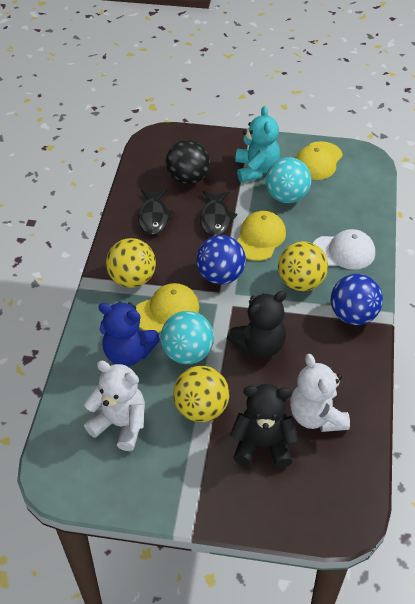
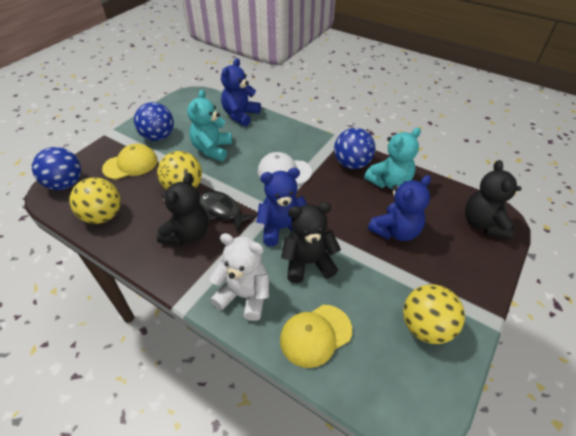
black ball: [166,140,210,185] = 1 -> none = 0
black fish: [137,190,175,235] [200,191,237,236] = 2 -> [199,191,256,232] = 1
black teddy bear: [227,291,287,358] [230,384,298,468] = 2 -> [157,173,208,245] [281,202,341,283] [465,160,522,240] = 3
blue ball: [196,235,246,285] [331,274,383,325] = 2 -> [32,147,81,190] [134,102,174,141] [334,128,375,169] = 3
blue teddy bear: [98,302,160,367] = 1 -> [221,58,261,126] [256,168,307,246] [368,175,431,241] = 3
turquoise ball: [161,311,214,364] [266,157,311,203] = 2 -> none = 0
turquoise teddy bear: [235,106,280,183] = 1 -> [187,90,232,161] [364,128,421,190] = 2
white teddy bear: [84,361,145,451] [290,354,350,432] = 2 -> [209,233,269,321] = 1
yellow cap: [136,283,199,333] [237,211,286,261] [295,141,343,180] = 3 -> [102,144,158,180] [280,305,352,368] = 2

